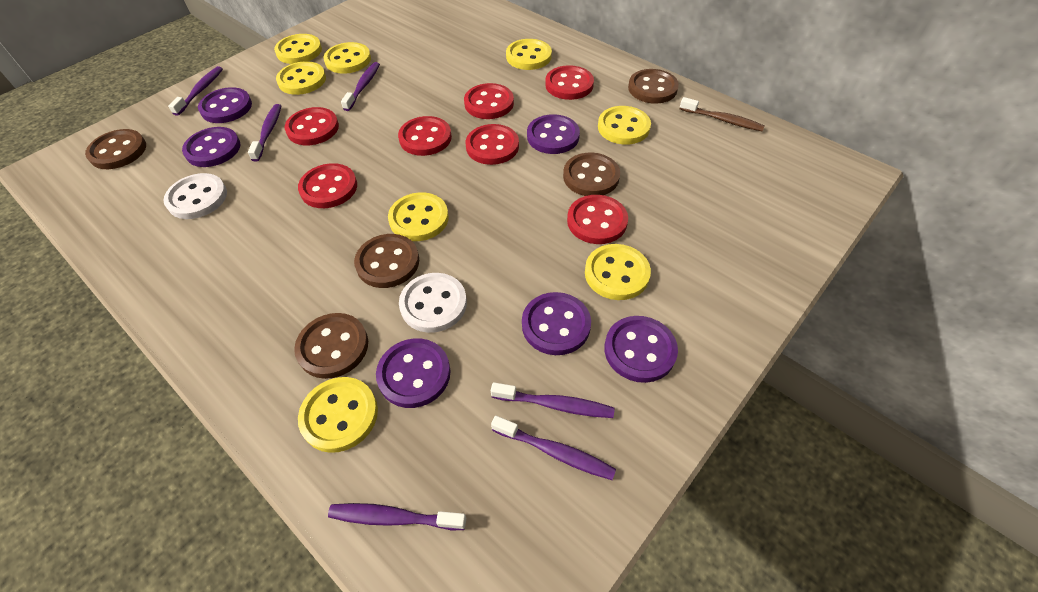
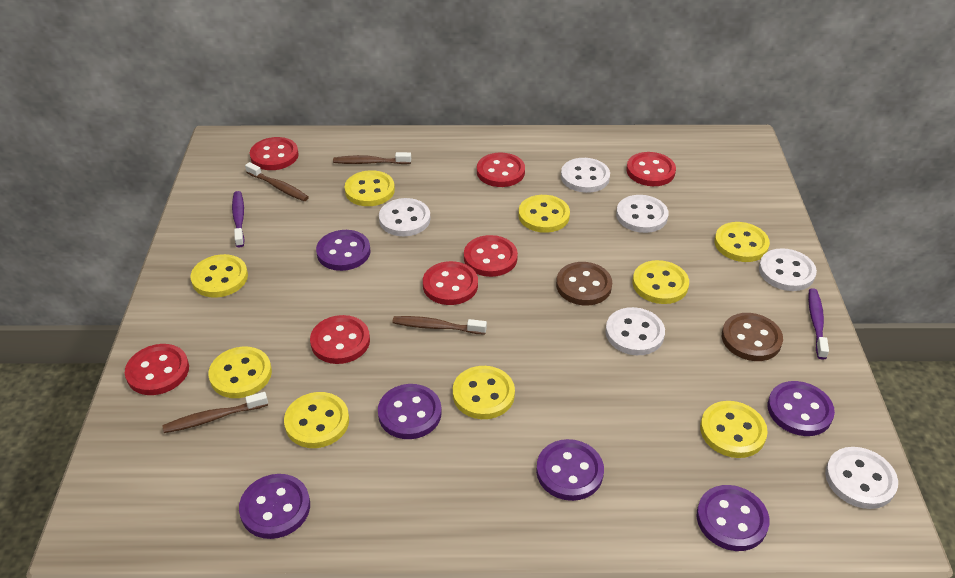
brown button: [85,129,146,169] [294,313,368,379] [354,234,419,288] [563,153,620,196] [628,69,679,104] = 5 -> [556,262,612,306] [722,313,783,361] = 2
brown toothbrush: [680,97,765,131] = 1 -> [162,392,268,433] [245,162,309,201] [333,152,411,164] [392,316,487,335] = 4
purple toothbrush: [168,66,223,116] [248,104,281,162] [328,503,466,530] [341,62,380,111] [491,382,615,418] [491,416,616,480] = 6 -> [232,191,245,247] [808,288,829,359] = 2
white button: [164,173,227,219] [399,273,467,333] = 2 -> [379,198,431,236] [561,158,610,193] [605,307,665,355] [616,195,668,233] [759,248,817,291] [825,447,898,509] = 6
yellow button: [274,34,322,64] [276,61,326,95] [298,377,378,453] [323,42,371,74] [388,192,449,241] [506,39,552,70] [585,244,651,300] [598,106,651,145] = 8 -> [190,254,248,298] [209,347,272,398] [284,392,349,448] [344,170,395,206] [453,366,515,419] [519,195,570,233] [633,260,689,304] [700,401,768,458] [714,222,770,262] = 9

